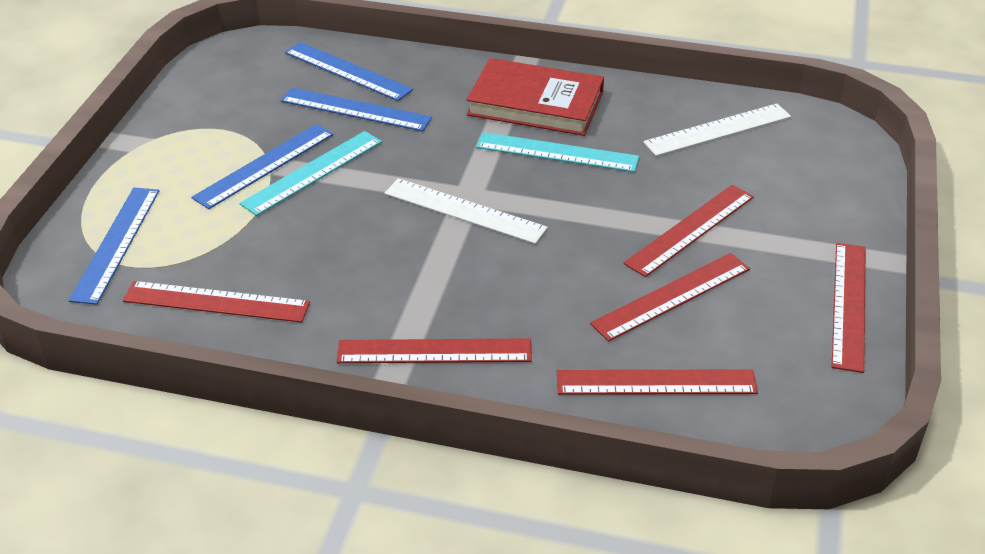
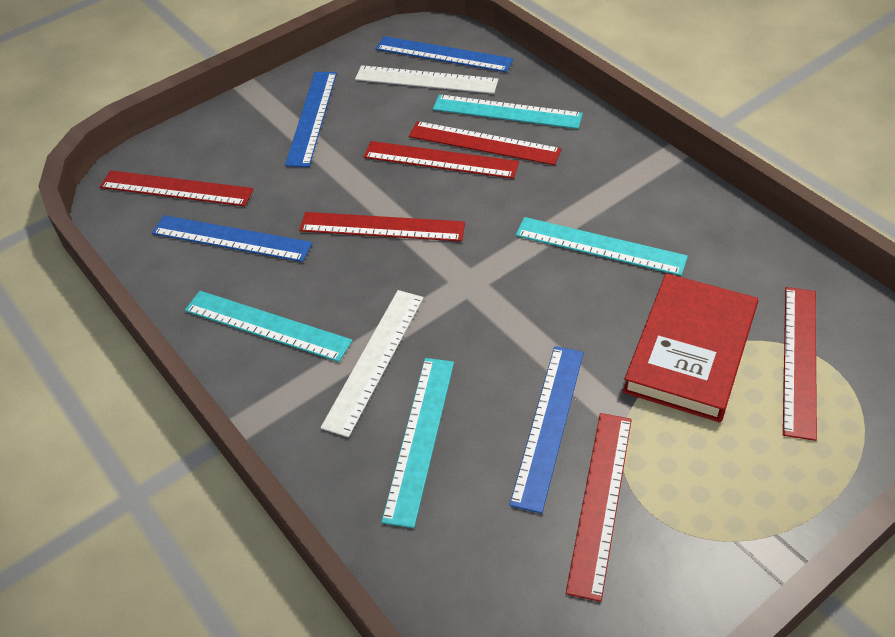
turquoise ruler: [239,131,382,216] [476,132,639,172] = 2 -> [185,291,352,362] [381,358,454,528] [433,94,583,129] [516,217,688,276] = 4

